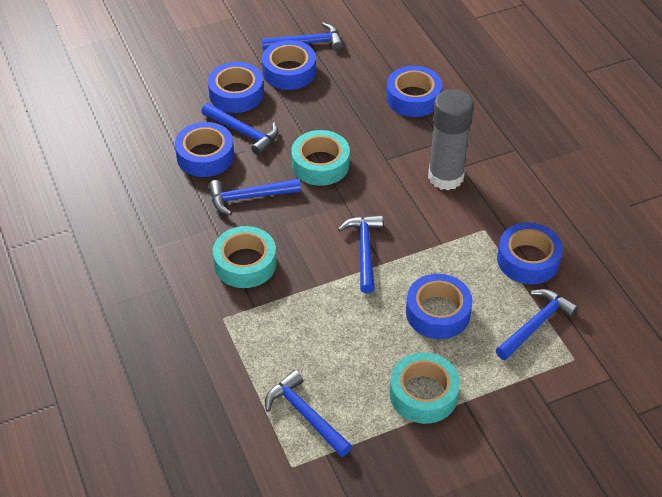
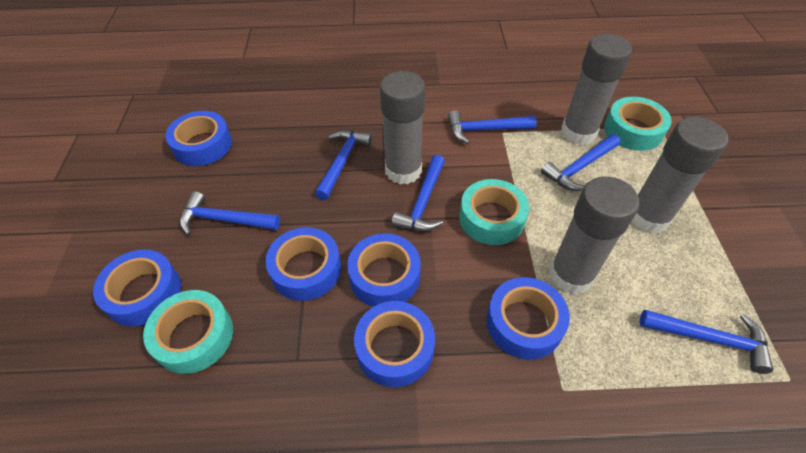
grey glue stick: [428,89,474,190] = 1 -> [380,71,425,185] [549,176,639,295] [561,34,632,145] [632,117,729,234] = 4

